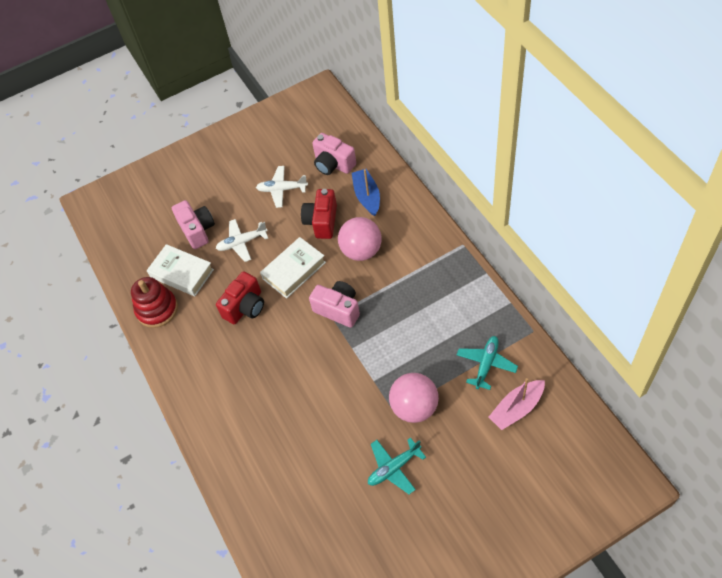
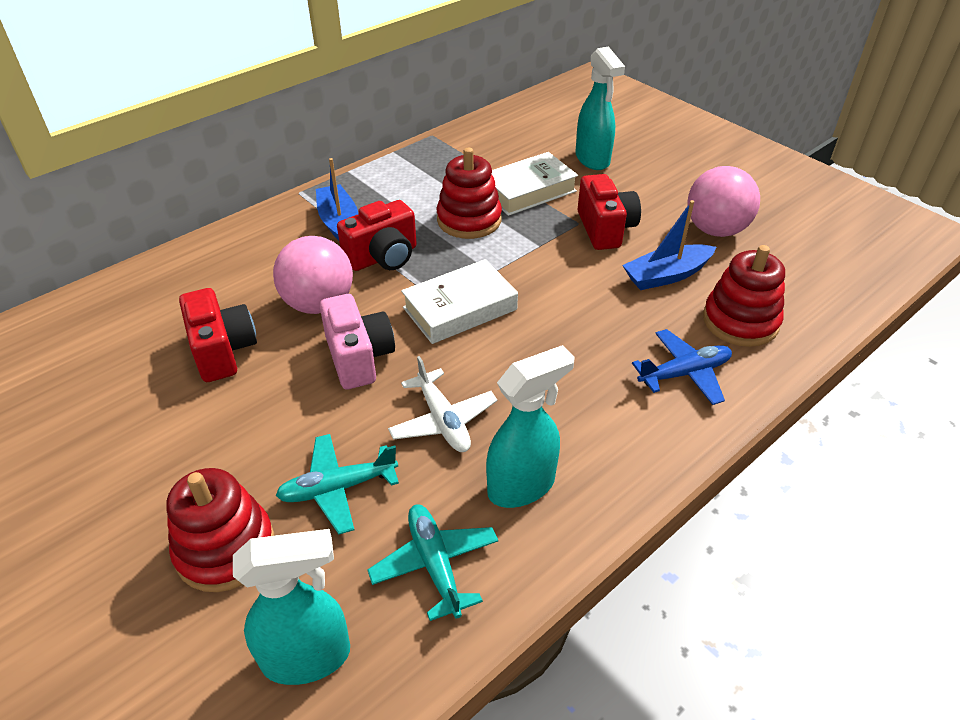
blue boat: [352,169,380,216] = 1 -> [316,158,358,241] [622,200,716,290] = 2
blue plane: none = 0 -> [632,329,732,405] = 1
pink boat: [489,378,545,430] = 1 -> none = 0
pink camera: [172,200,215,249] [309,281,360,328] [312,133,356,175] = 3 -> [320,294,395,389] = 1
red camera: [216,271,264,324] [301,189,337,239] = 2 -> [179,288,257,382] [337,200,417,271] [578,174,641,250] = 3
red stacking toy: [131,277,178,328] = 1 -> [166,468,274,592] [437,148,502,239] [703,245,785,347] = 3
turquoise spray bottle: none = 0 -> [233,529,350,685] [486,345,575,508] [575,47,625,170] = 3
white plane: [216,219,268,262] [256,166,308,208] = 2 -> [388,356,497,452] = 1

